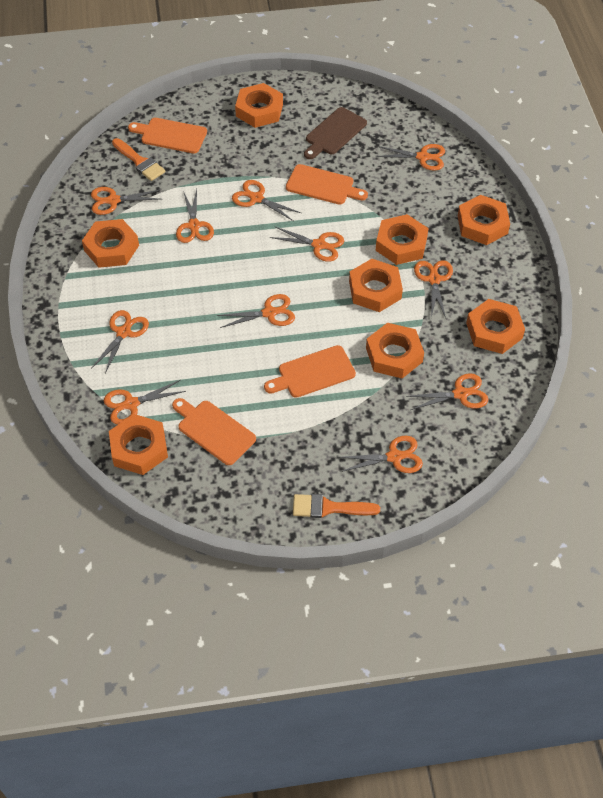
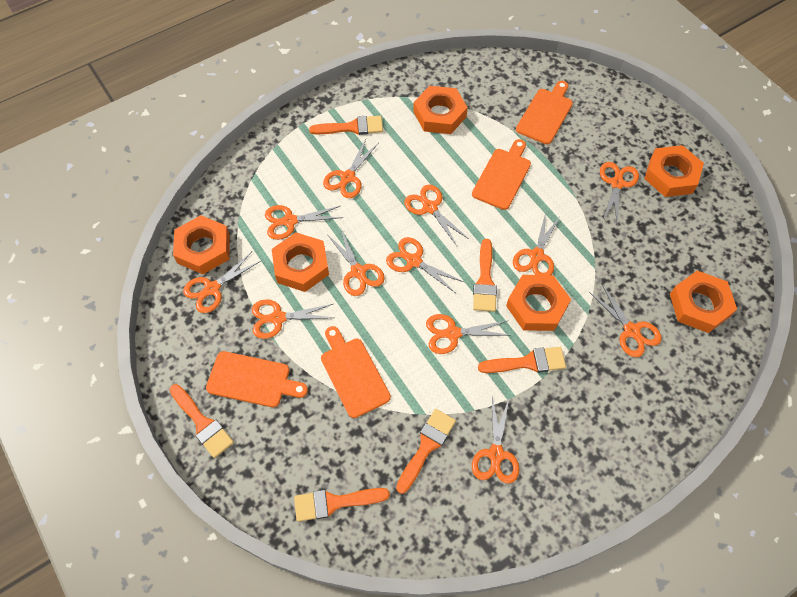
brown cutting board: [304,107,367,159] = 1 -> none = 0
orange brush: [112,138,165,181] [293,494,380,518] = 2 -> [170,384,234,458] [294,488,390,522] [309,116,383,135] [396,409,456,494] [473,239,497,312] [478,347,566,373] = 6
orange nut: [82,219,139,268] [109,414,168,475] [235,83,283,128] [349,259,403,312] [366,323,424,379] [376,214,429,265] [458,195,510,245] [466,299,525,354] = 8 -> [173,215,230,274] [272,233,329,292] [413,86,468,134] [506,275,571,331] [644,145,704,197] [670,271,737,333] = 6
orange scissors: [91,187,161,215] [91,310,149,374] [104,380,186,425] [176,189,214,243] [217,294,295,328] [232,180,301,221] [270,226,344,262] [337,436,423,473] [375,144,445,171] [406,373,488,410] [414,260,453,318] = 11 -> [183,252,261,313] [252,299,334,339] [265,205,343,240] [323,139,379,198] [327,229,385,296] [386,237,464,292] [404,184,469,246] [426,314,508,354] [472,397,519,484] [513,212,560,275] [589,285,661,357] [600,162,639,227] = 12

